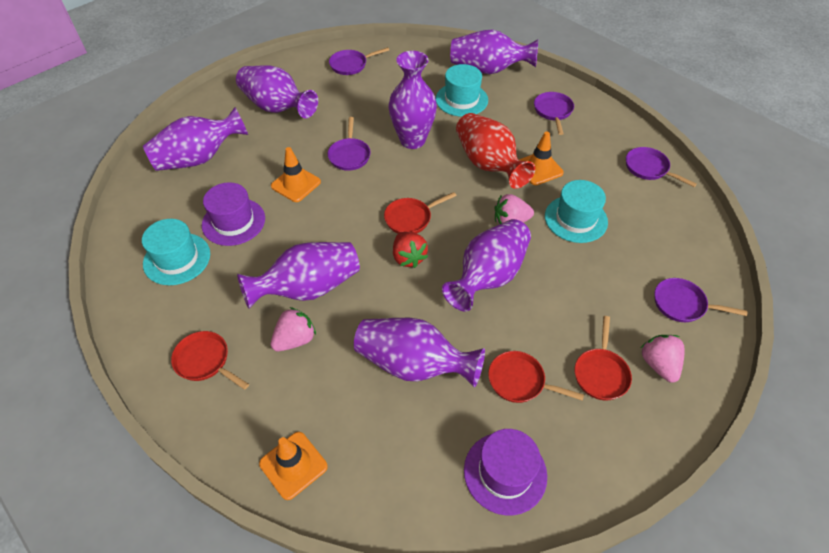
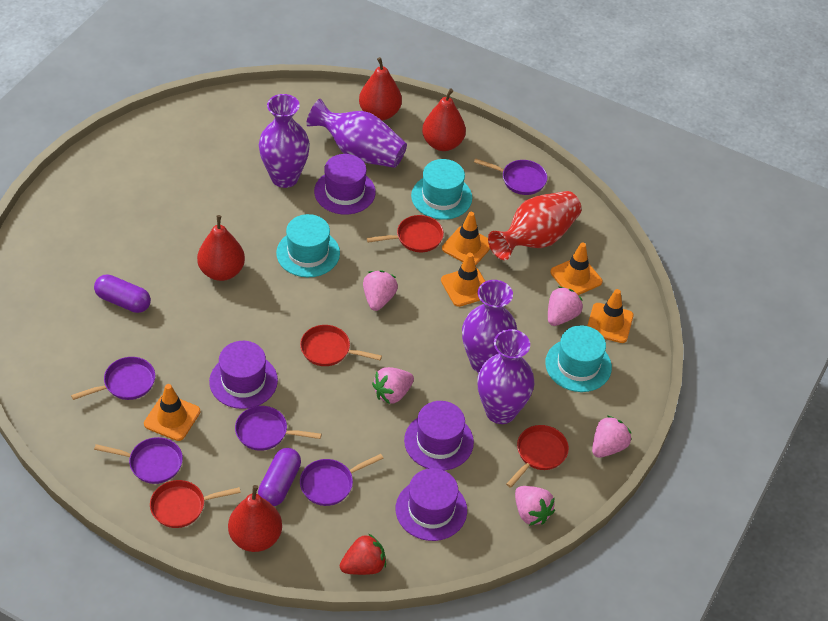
orange traffic cone: [259,432,328,500] [271,147,321,202] [519,131,564,185] = 3 -> [144,384,200,441] [441,252,485,307] [442,212,490,265] [550,243,602,295] [587,289,633,343] = 5
pink strawberry: [271,307,316,351] [495,194,534,225] [641,335,685,383] = 3 -> [363,270,398,311] [372,367,414,404] [515,486,555,526] [548,286,583,326] [592,415,631,458] = 5
purple capsule: none = 0 -> [94,274,151,313] [258,448,301,506] = 2
purple hat: [202,182,265,246] [464,429,547,515] = 2 -> [209,341,278,409] [314,154,376,214] [396,468,467,541] [404,401,474,470] = 4
purple vase: [143,107,248,171] [236,65,318,118] [237,242,360,309] [354,318,485,388] [389,51,437,149] [442,219,531,312] [450,29,538,74] = 7 -> [259,94,310,188] [307,99,407,168] [462,280,517,373] [477,329,534,424] = 4
red pear: none = 0 -> [197,215,245,281] [228,485,282,552] [359,57,402,120] [422,88,466,151] = 4

